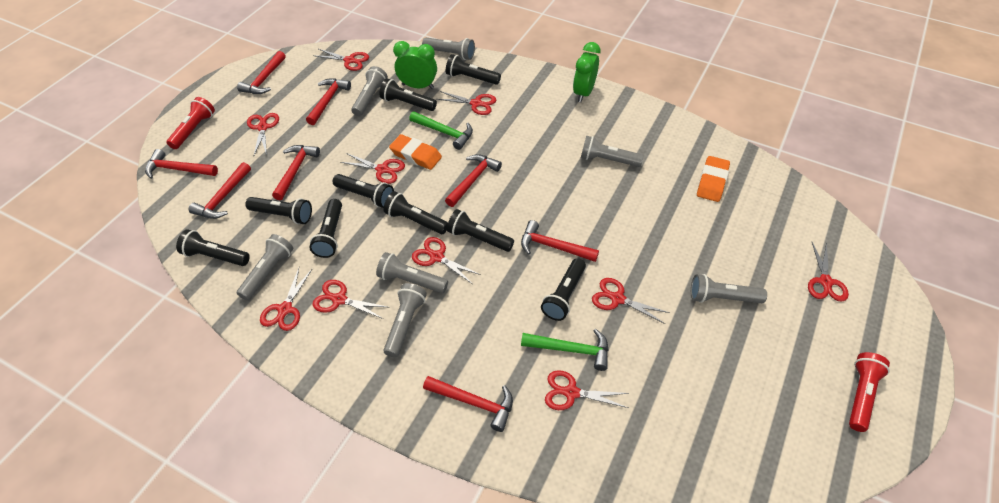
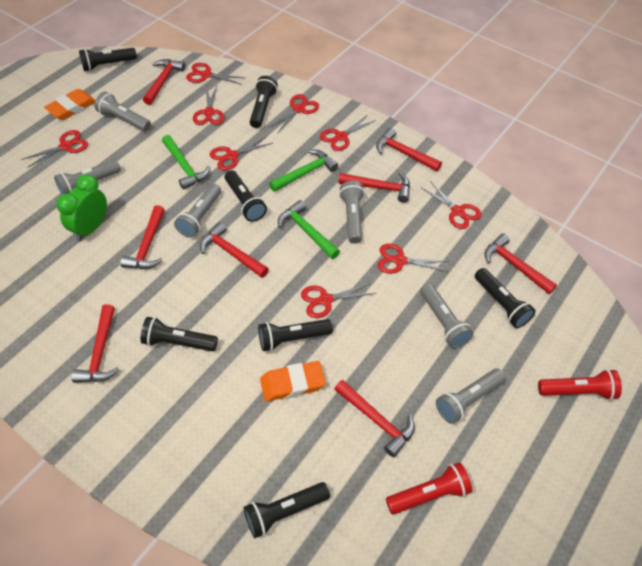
black flashlight: [176,229,250,266] [245,197,312,224] [309,199,342,258] [333,174,394,208] [379,78,437,111] [383,191,448,234] [446,54,501,85] [447,209,514,252] [541,258,586,321] = 9 -> [79,48,137,71] [140,317,218,351] [225,170,267,222] [244,482,330,538] [250,76,278,128] [258,319,333,351] [475,268,536,328] = 7
green clock: [393,41,437,89] [573,42,601,102] = 2 -> [56,174,107,241] = 1
green hammer: [409,111,473,150] [521,329,609,371] = 2 -> [162,135,210,190] [269,150,338,192] [278,200,340,259] = 3
grey flashlight: [237,234,293,300] [351,66,388,116] [376,252,448,293] [384,283,427,357] [422,38,475,60] [581,136,644,167] [691,274,767,303] = 7 -> [54,160,121,195] [95,92,151,131] [174,184,221,238] [339,181,365,243] [420,284,474,348] [436,368,506,424] = 6
red scissors: [247,113,279,155] [260,268,312,331] [313,49,369,71] [313,280,387,319] [341,153,405,184] [412,237,481,284] [436,91,496,115] [545,370,629,410] [592,278,670,324] [808,242,849,302] = 10 -> [22,130,88,168] [186,63,245,84] [193,86,225,125] [210,136,273,171] [268,94,319,134] [301,282,376,318] [320,114,376,151] [378,244,449,274] [422,181,482,229] = 9

